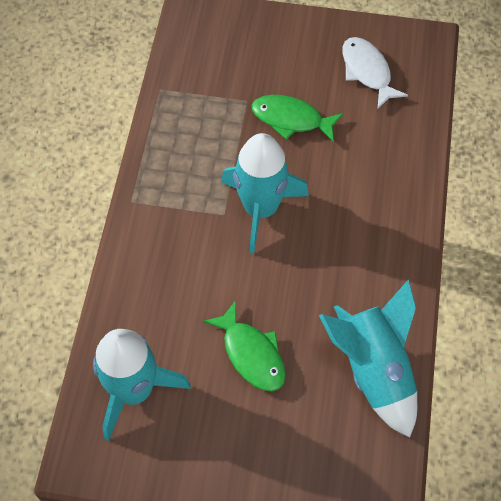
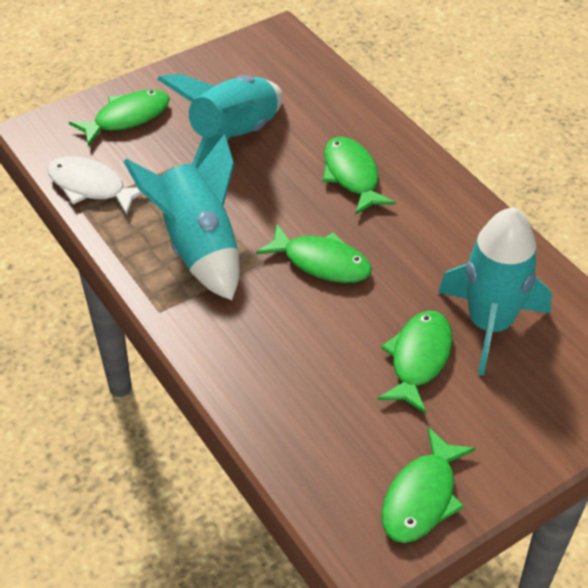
green fish: [203,300,286,391] [252,95,343,143] = 2 -> [69,89,170,146] [256,223,372,283] [323,137,396,215] [377,311,452,414] [382,427,476,543] = 5

